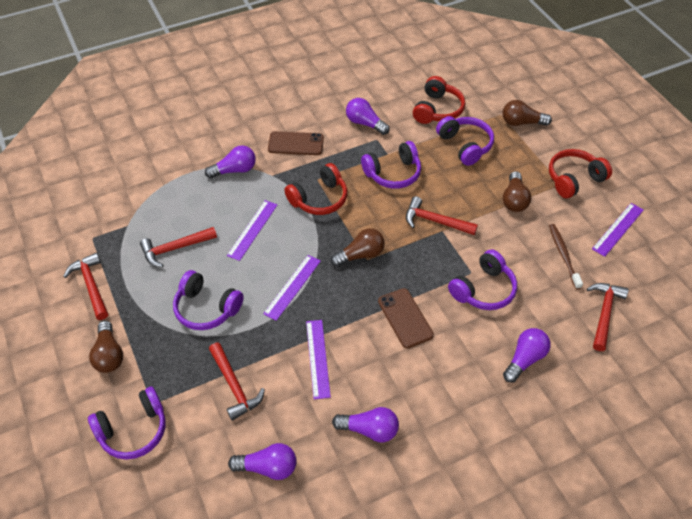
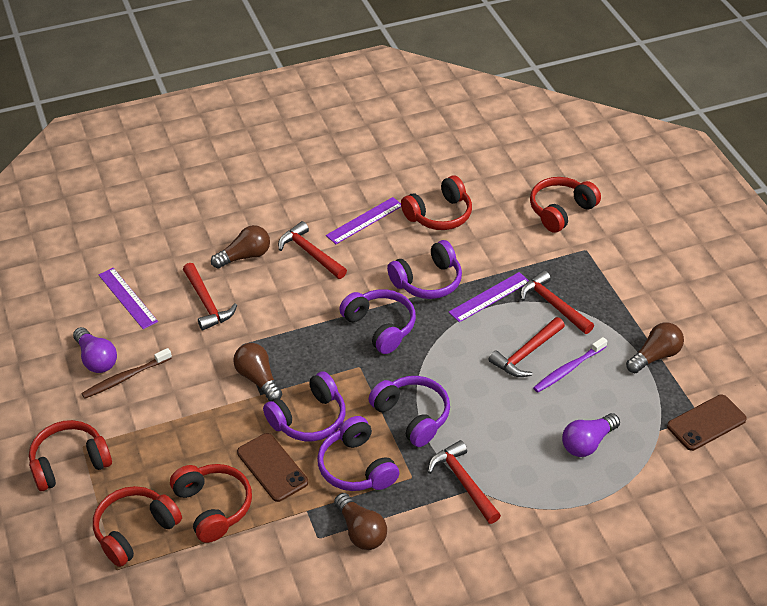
purple light bulb: [205,145,256,179] [228,443,297,480] [332,407,399,442] [346,98,390,135] [503,328,551,383] = 5 -> [73,327,117,373] [562,413,620,457] = 2
purple ruler: [227,200,277,261] [263,255,321,321] [306,320,331,399] [592,203,644,257] = 4 -> [99,268,158,329] [326,197,401,244] [449,272,529,322] = 3
purple toothbrush: none = 0 -> [533,337,607,393] = 1
red headphones: [284,163,347,215] [413,76,465,124] [549,149,612,198] = 3 -> [29,420,112,491] [93,486,182,567] [170,464,252,543] [401,175,472,230] [530,177,601,233] = 5

